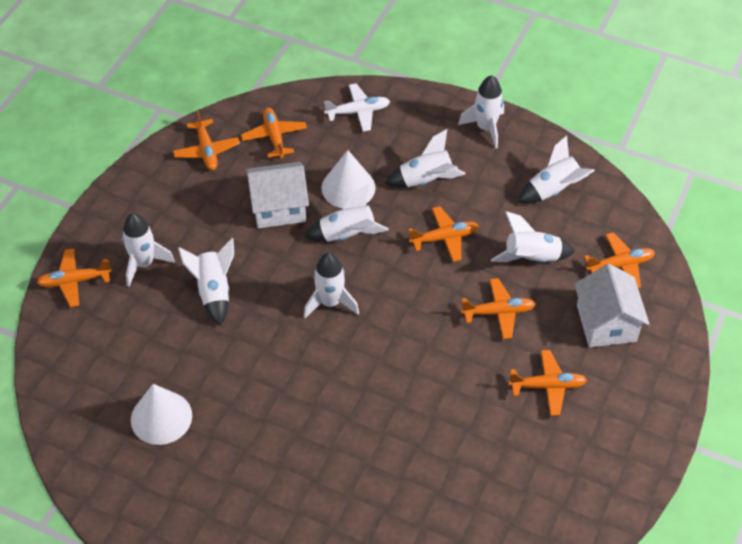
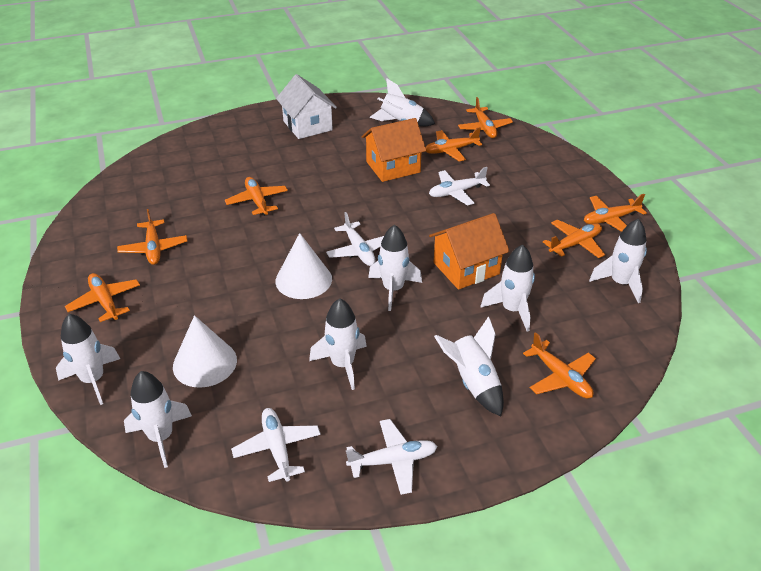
orange house: none = 0 -> [362,118,426,182] [429,213,510,290] = 2
orange plane: [37,248,112,307] [173,110,240,170] [241,107,307,158] [408,206,479,262] [461,278,536,339] [508,350,587,416] [584,232,655,288] = 7 -> [65,273,140,322] [117,209,187,265] [225,177,288,216] [426,127,482,161] [458,97,513,138] [523,332,596,399] [543,220,605,258] [584,194,647,232] = 8
white house: [246,162,309,228] [574,264,650,347] = 2 -> [276,74,337,139] = 1
white plane: [324,83,390,132] = 1 -> [231,408,321,482] [326,212,384,266] [346,419,437,495] [429,167,490,206] = 4

